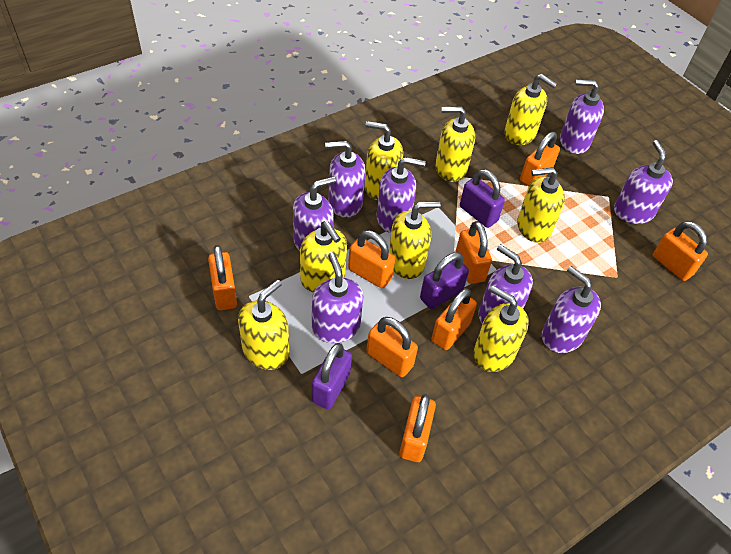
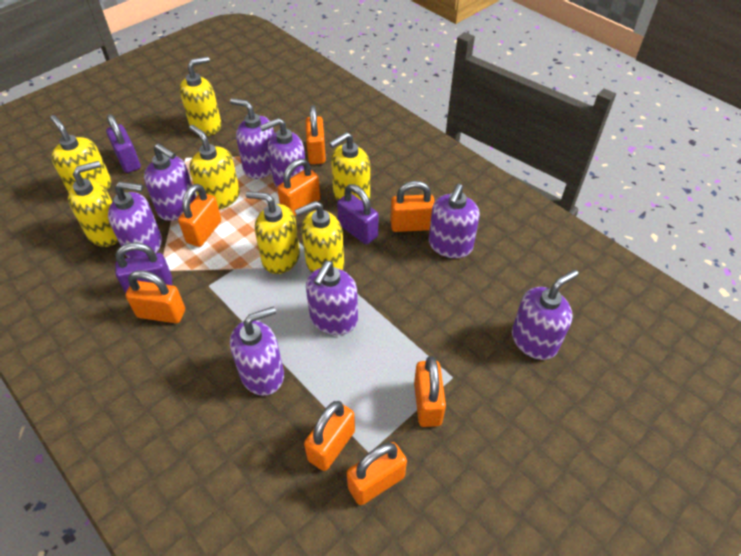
yellow soap dispenser: [238,280,289,370] [300,221,347,293] [364,121,403,200] [389,201,441,279] [435,106,475,182] [473,285,529,372] [504,74,557,145] [517,167,565,243] = 8 -> [50,115,111,192] [68,161,119,247] [179,56,221,136] [189,125,240,209] [246,191,300,274] [294,201,344,273] [329,132,370,201] = 7

